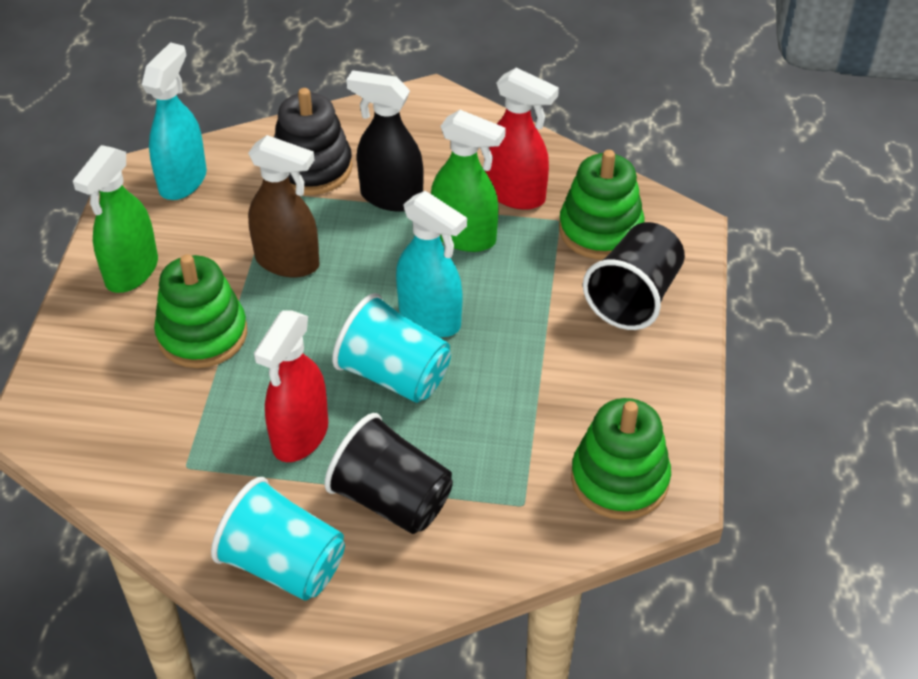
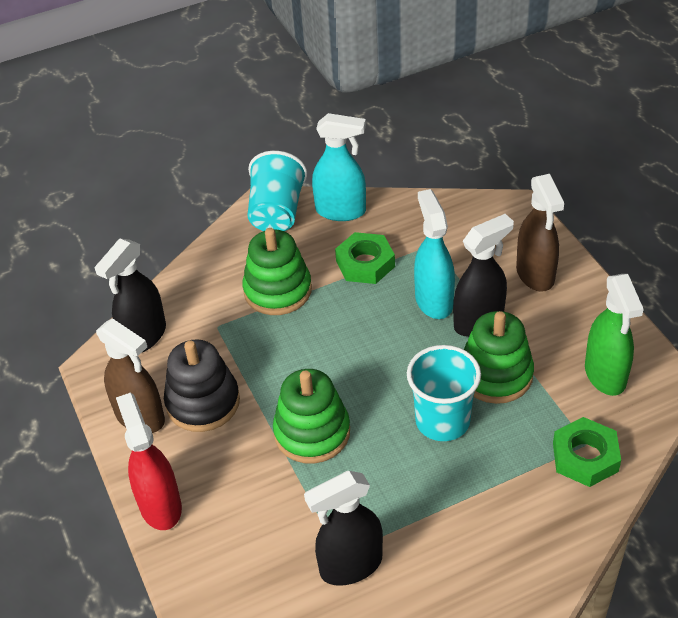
black cup: [325,413,453,534] [583,222,685,330] = 2 -> none = 0
black spray bottle: [346,70,424,211] = 1 -> [95,239,166,352] [304,471,383,586] [453,214,514,337] = 3
brown spray bottle: [248,135,320,277] = 1 -> [96,318,165,433] [516,174,564,292] = 2
green nut: none = 0 -> [335,232,395,284] [553,417,621,487] = 2
green spray bottle: [73,145,158,293] [431,110,506,252] = 2 -> [585,274,644,396] = 1
red spray bottle: [254,310,328,462] [484,68,559,210] = 2 -> [116,393,182,530] = 1

